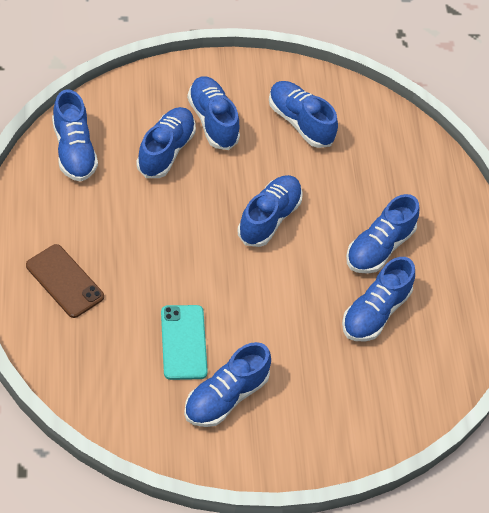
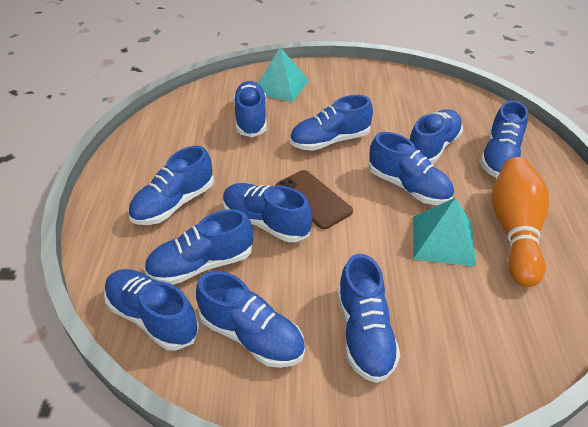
blue shoe: [52,89,98,182] [136,107,196,178] [184,342,271,427] [187,77,240,150] [237,175,303,247] [269,81,338,148] [342,257,415,342] [346,194,419,274] = 8 -> [104,269,199,351] [128,146,214,225] [144,209,253,285] [196,271,305,368] [223,183,312,242] [233,81,267,137] [290,95,373,151] [337,254,400,383] [369,132,454,205] [410,109,463,164] [480,100,528,178] = 11
orange bowling pin: none = 0 -> [491,157,549,287] = 1
turquoise phone: [161,305,208,380] = 1 -> none = 0
turquoise pyramid: none = 0 -> [258,47,309,102] [413,197,476,267] = 2

